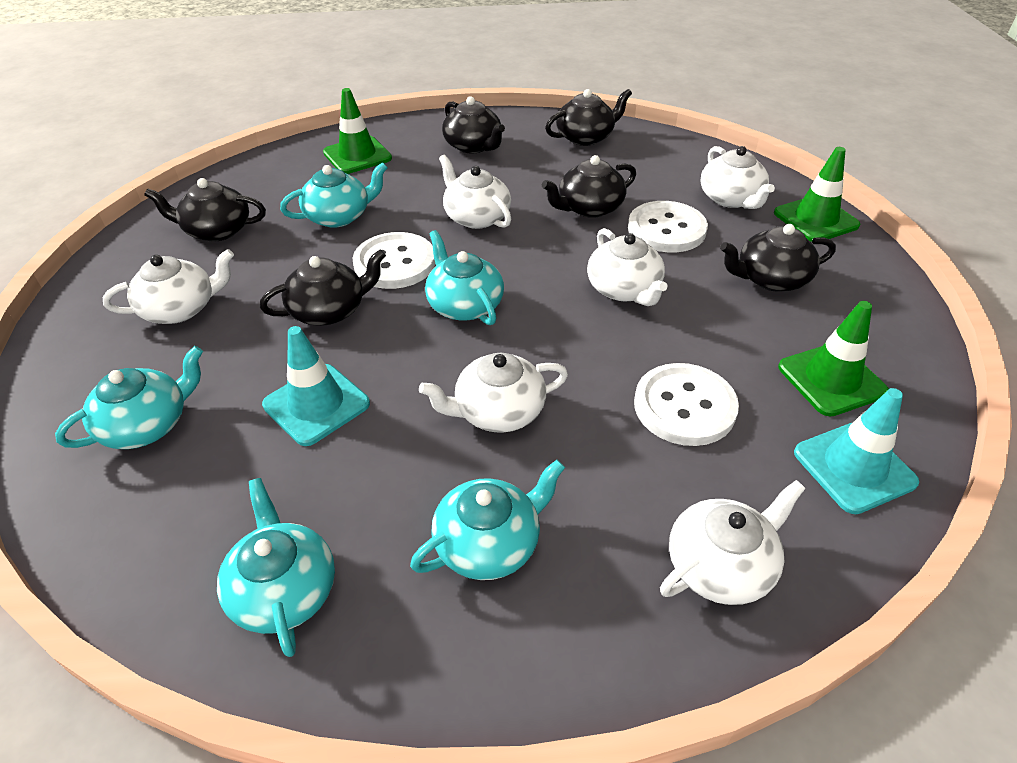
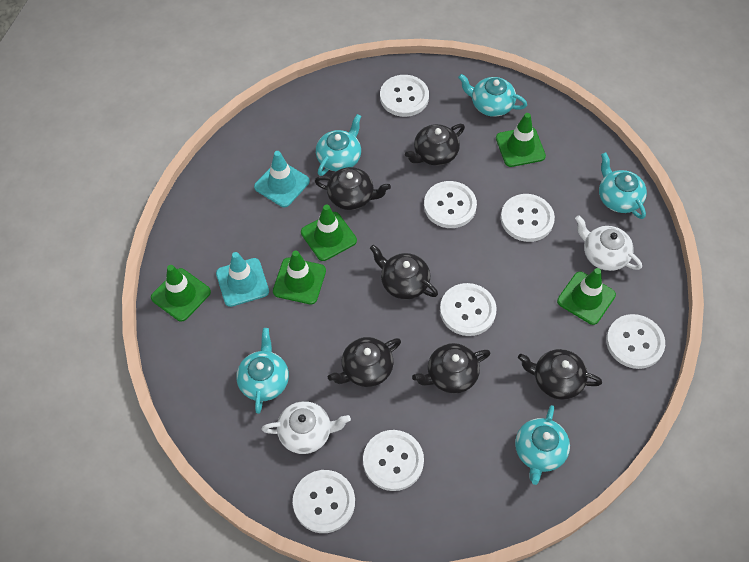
green traffic cone: [323,88,392,174] [774,147,860,242] [778,301,889,417] = 3 -> [151,265,211,321] [273,251,326,304] [301,205,357,261] [496,113,546,167] [557,268,616,325] = 5
white button: [352,232,435,289] [628,201,708,252] [634,363,739,446] = 3 -> [293,470,355,533] [363,430,424,491] [380,75,429,117] [424,181,477,228] [440,283,497,336] [501,194,555,242] [606,314,665,369] = 7
white teapot: [103,249,234,324] [419,352,568,433] [439,155,511,229] [587,228,668,306] [660,480,806,605] [700,146,775,209] = 6 -> [262,401,351,454] [575,215,642,271] = 2

